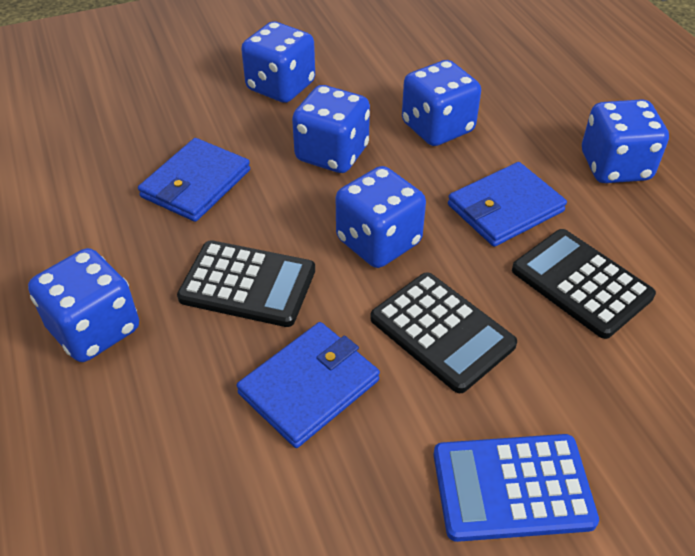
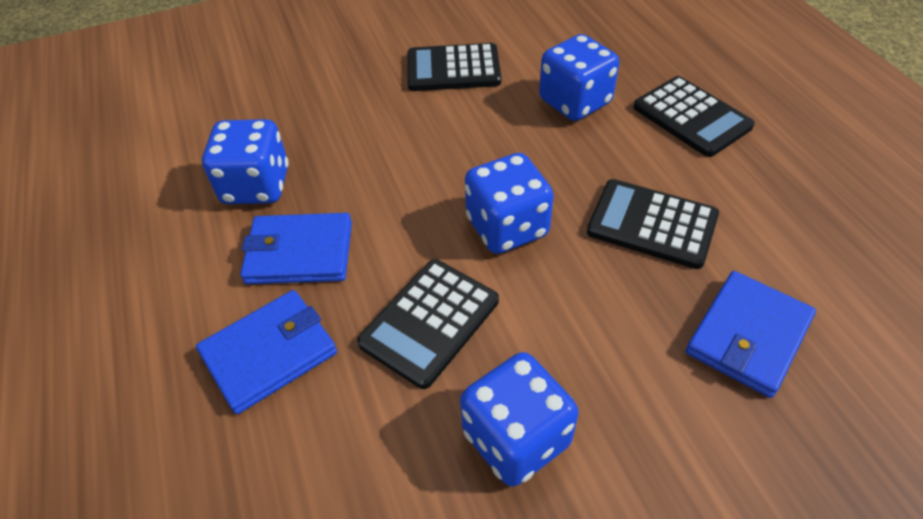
black calculator: [177,240,315,327] [370,272,517,393] [512,229,656,339] = 3 -> [357,259,499,389] [407,43,501,91] [587,179,719,269] [633,76,755,157] = 4
blue calculator: [434,434,599,542] = 1 -> none = 0
blue dice: [28,248,139,362] [241,21,315,103] [292,85,370,173] [336,166,426,268] [402,60,481,146] [582,99,669,183] = 6 -> [202,119,289,204] [460,352,579,487] [465,153,554,254] [539,34,619,121] = 4

